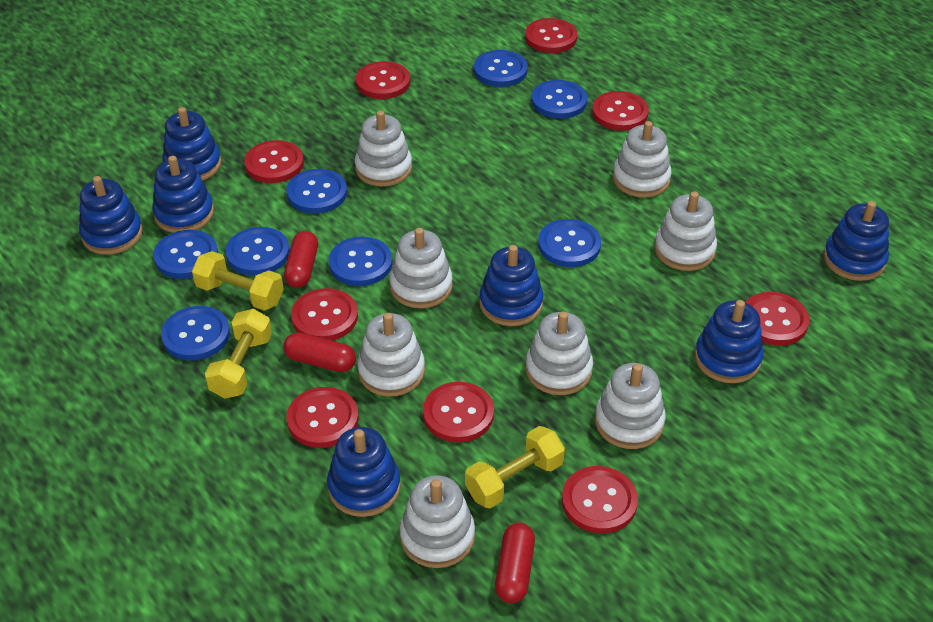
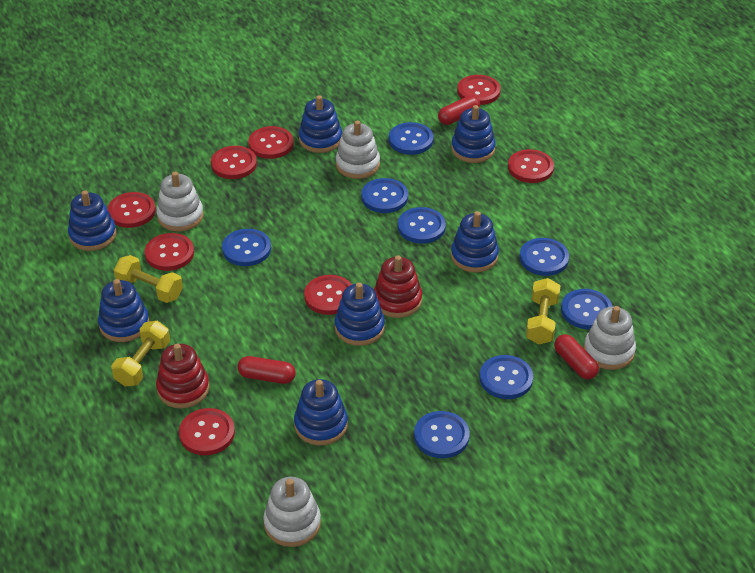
red button: [244,140,304,183] [287,387,359,448] [291,288,358,341] [356,61,410,99] [423,382,494,442] [525,18,577,53] [562,466,638,534] [592,91,649,131] [745,292,810,346] = 9 -> [107,192,156,228] [144,233,194,271] [179,408,235,455] [211,146,257,179] [248,126,294,159] [304,275,352,315] [457,75,501,105] [508,149,554,183] = 8
red stacking toy: none = 0 -> [156,344,210,409] [374,256,422,318] = 2
white stacking toy: [355,111,412,186] [357,313,425,397] [390,228,453,308] [399,475,475,568] [525,311,593,395] [595,363,666,449] [613,121,672,198] [654,192,717,271] = 8 -> [156,172,204,231] [263,477,321,547] [336,121,380,179] [584,306,636,370] = 4

